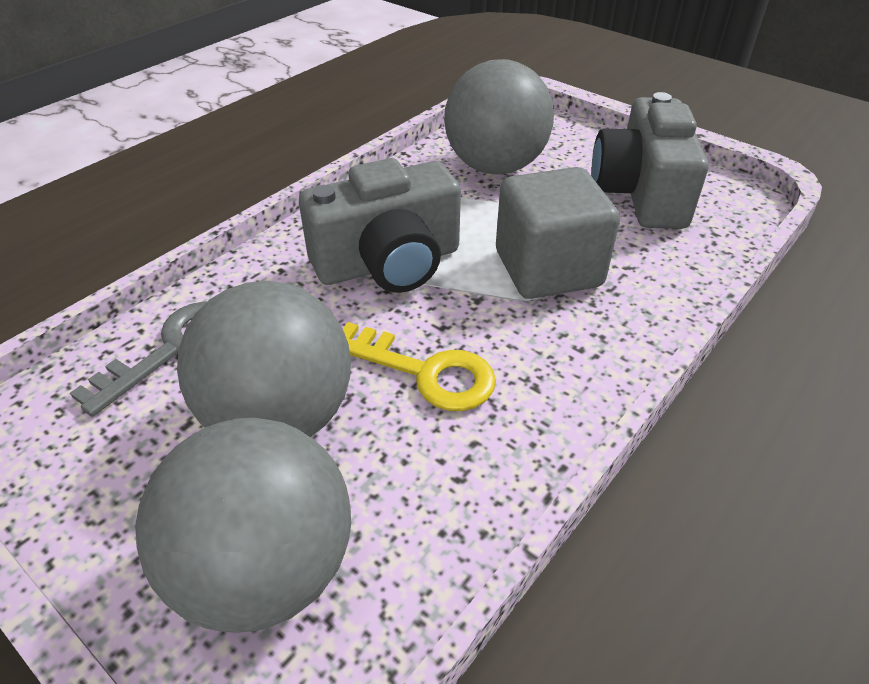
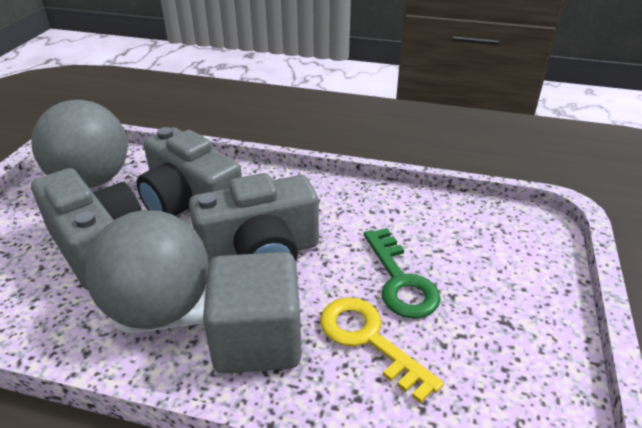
green key: none = 0 -> [364,228,441,319] = 1
grey ball: [135,418,351,633] [177,281,351,437] [444,59,554,174] = 3 -> [31,100,128,188] [85,210,209,329] = 2
grey camera: [299,158,461,293] [592,92,709,229] = 2 -> [31,168,142,290] [137,127,242,216] [189,173,319,262] = 3
grey key: [70,302,206,417] = 1 -> none = 0

